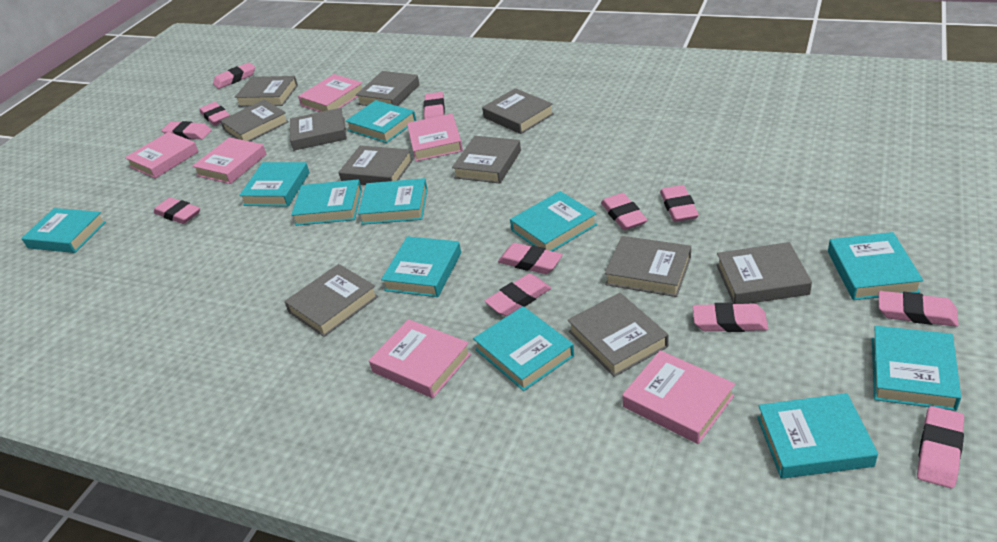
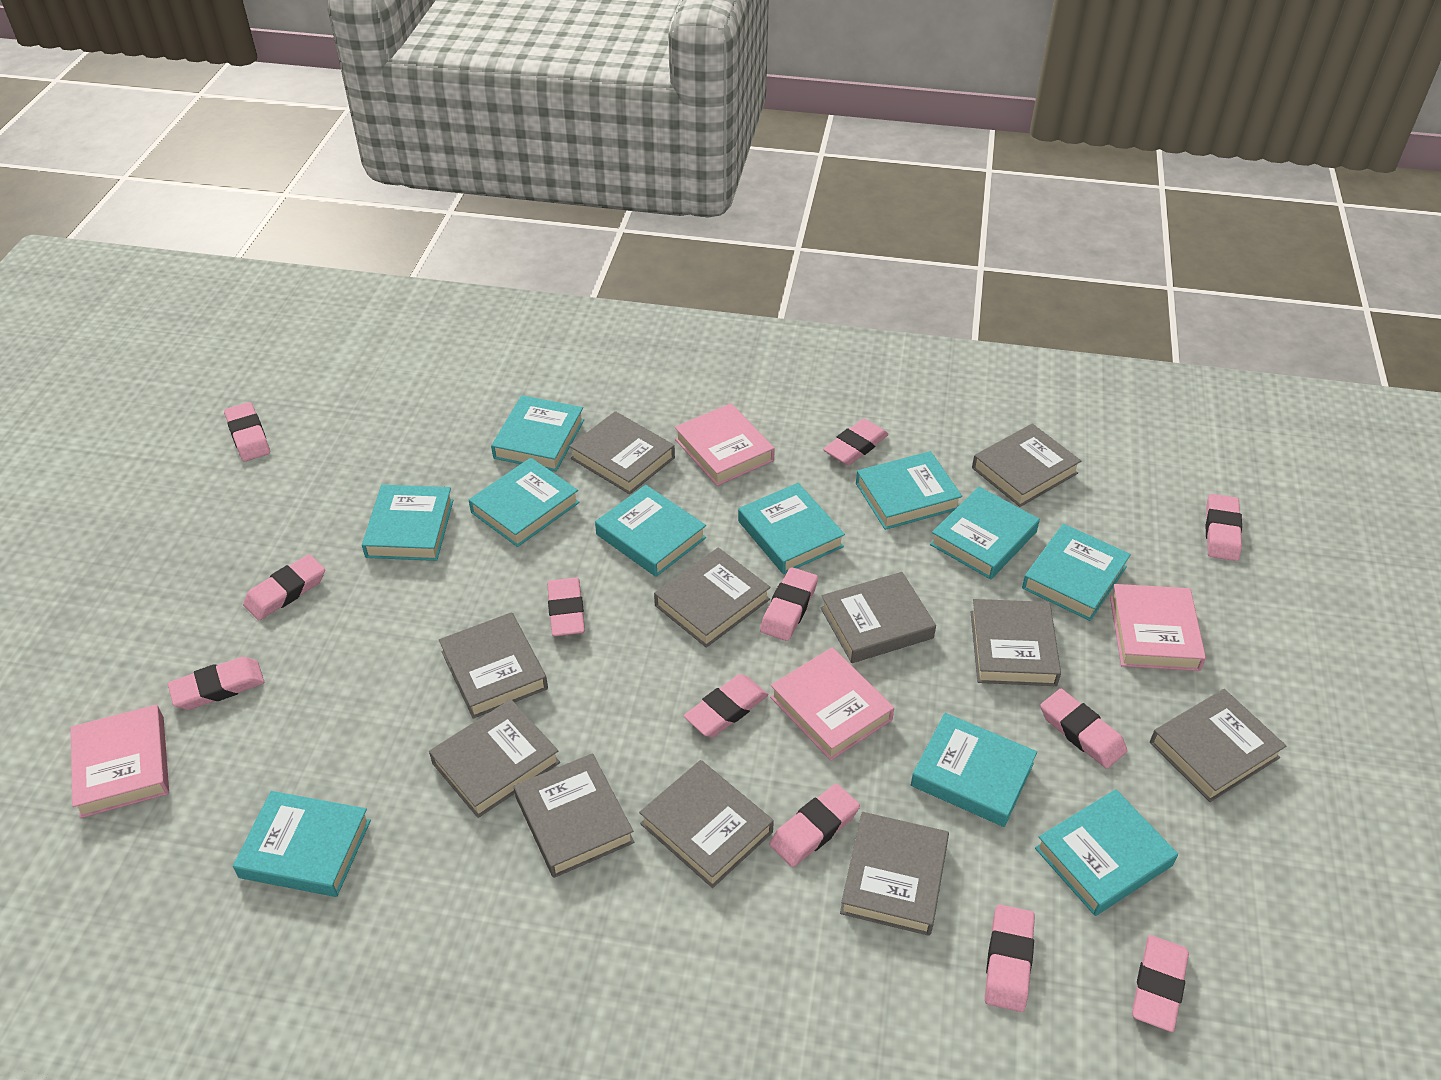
pink book: [125,132,199,179] [192,137,267,184] [298,74,362,112] [369,319,471,398] [407,114,463,161] [622,350,735,444] = 6 -> [71,705,169,818] [675,403,775,486] [770,647,894,761] [1110,584,1206,671] = 4

